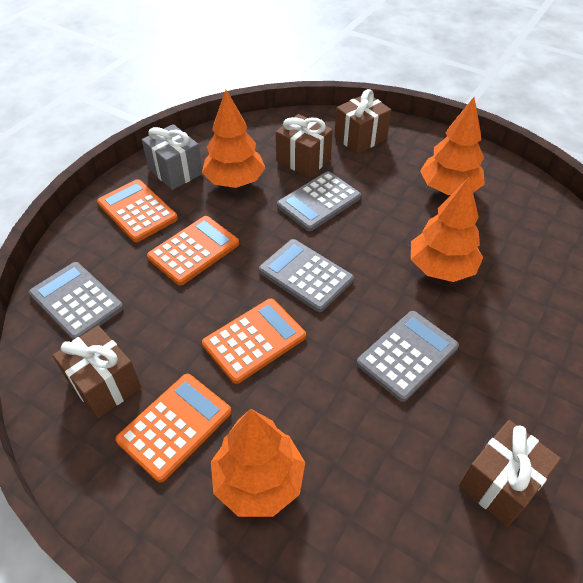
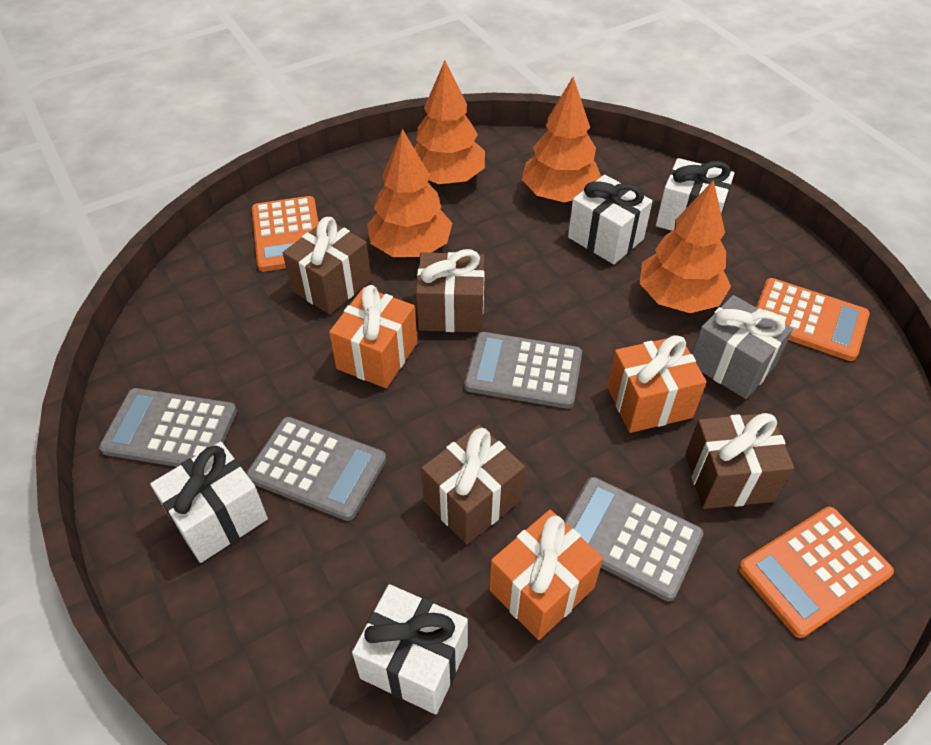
orange calculator: [97,179,178,242] [115,374,231,483] [147,216,239,286] [202,298,306,384] = 4 -> [252,196,319,272] [738,507,894,638] [756,278,870,361] = 3
orange gift: none = 0 -> [329,285,417,388] [489,510,603,640] [607,335,707,433] = 3
white gift: none = 0 -> [150,441,268,563] [352,584,468,714] [568,175,653,264] [656,158,734,231] = 4

